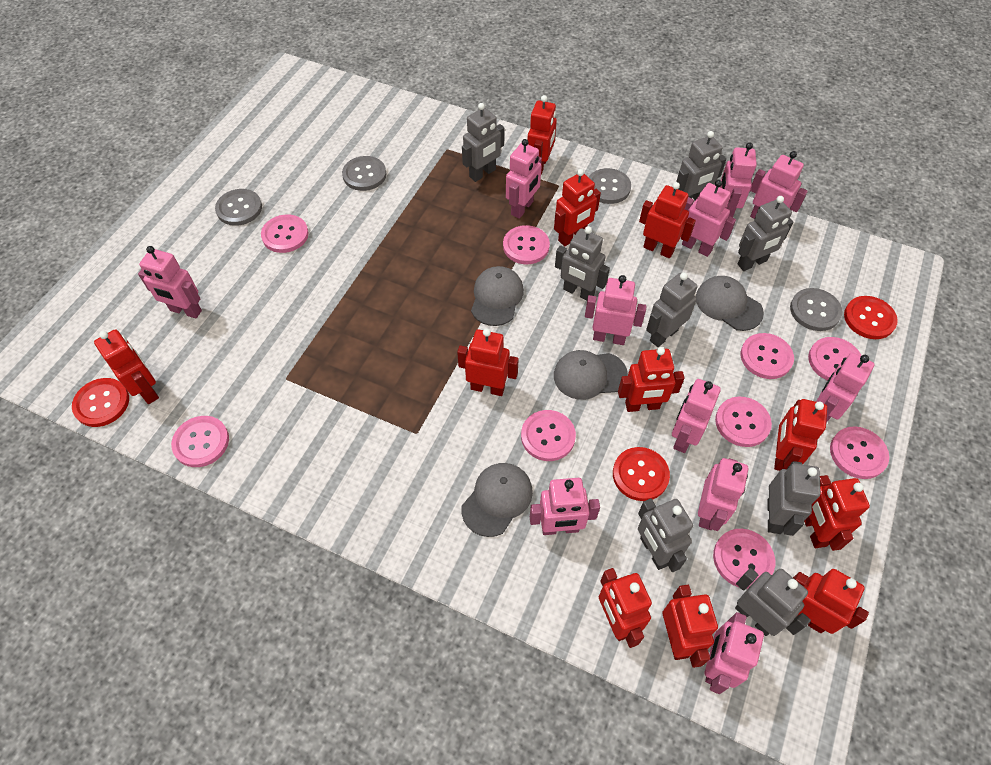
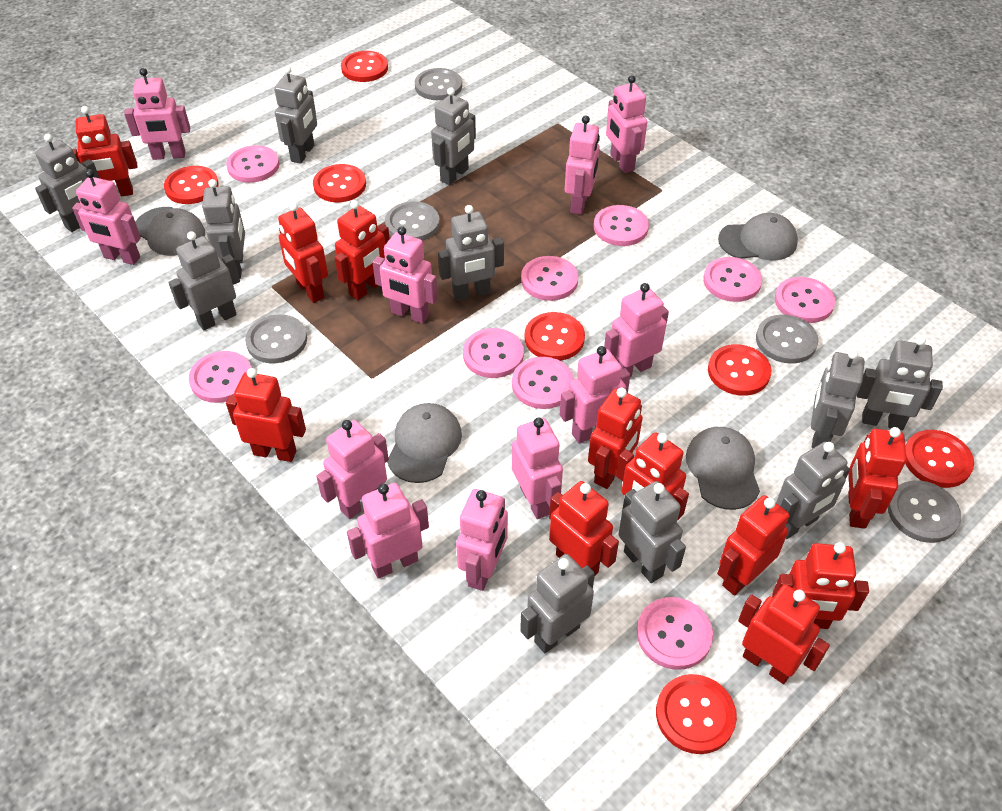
grey button: [215,189,262,226] [342,156,386,191] [589,168,631,204] [790,288,842,331] = 4 -> [245,314,307,363] [385,201,440,241] [415,68,462,100] [756,314,818,364] [888,480,961,543] = 5
grey robot: [462,103,505,182] [555,226,610,300] [638,498,693,572] [646,272,697,347] [676,131,726,200] [735,568,811,636] [738,196,793,271] [768,461,821,536] = 8 -> [35,134,99,232] [168,231,240,330] [202,179,245,279] [274,66,317,164] [431,87,476,185] [438,205,504,301] [520,554,595,653] [618,481,686,583] [776,442,850,539] [811,349,865,448] [857,336,943,430] = 11
red button: [72,378,129,427] [613,447,670,501] [844,296,898,339] = 3 -> [164,166,219,204] [313,164,366,202] [341,51,388,82] [525,312,585,361] [656,674,737,754] [708,344,771,396] [905,430,974,488] = 7

